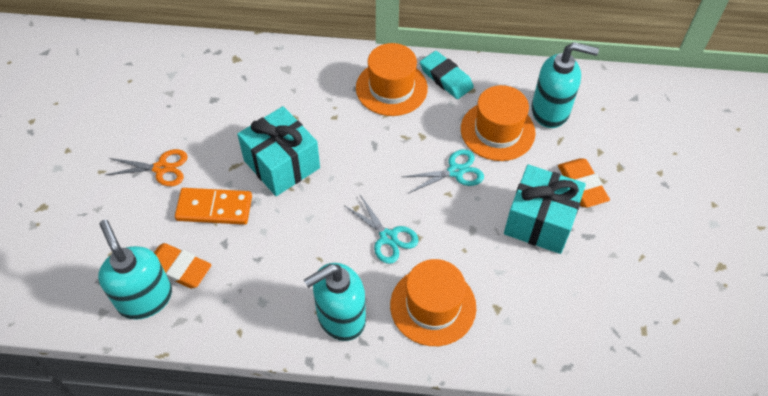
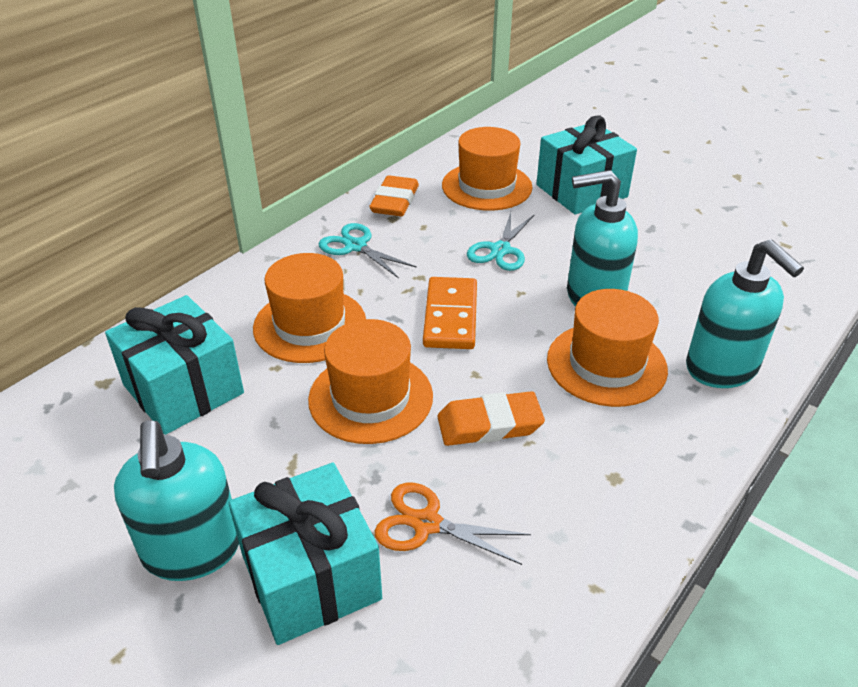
orange hat: [356,43,428,116] [390,259,476,346] [461,85,535,161] = 3 -> [253,253,366,363] [308,319,433,444] [442,127,533,211] [547,289,668,407] = 4
turquoise eraser: [420,51,474,99] = 1 -> none = 0
turquoise gift: [237,106,320,196] [504,164,586,254] = 2 -> [105,295,244,435] [229,463,382,645] [536,115,637,215] = 3

